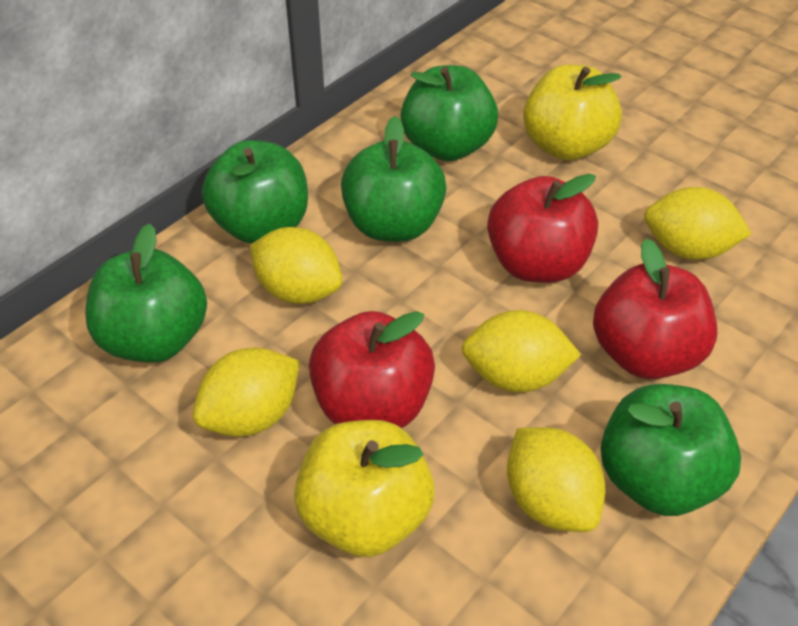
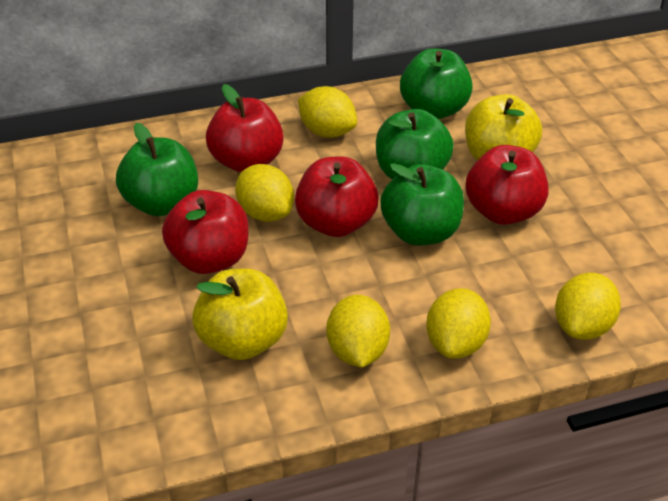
green apple: [85,223,207,363] [202,140,308,244] [341,116,447,242] [401,65,498,161] [600,384,741,516] = 5 -> [116,123,198,216] [376,109,454,179] [380,163,464,246] [400,48,473,119] = 4
red apple: [309,311,435,428] [487,174,598,283] [593,238,717,379] = 3 -> [162,190,248,274] [206,84,284,172] [295,156,378,237] [465,145,548,225] = 4

